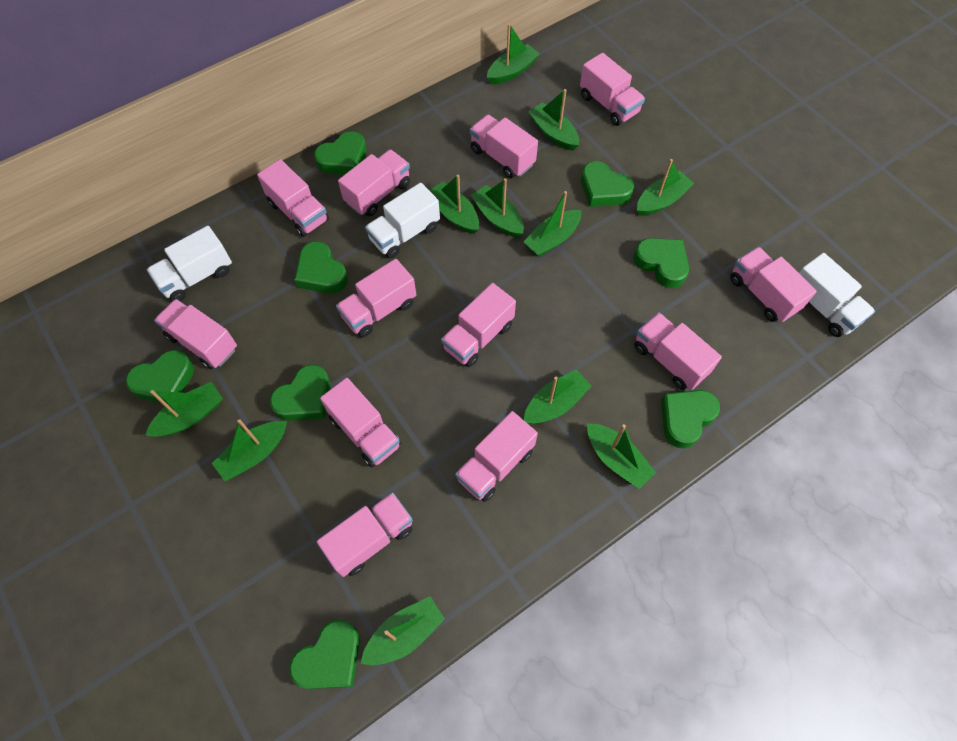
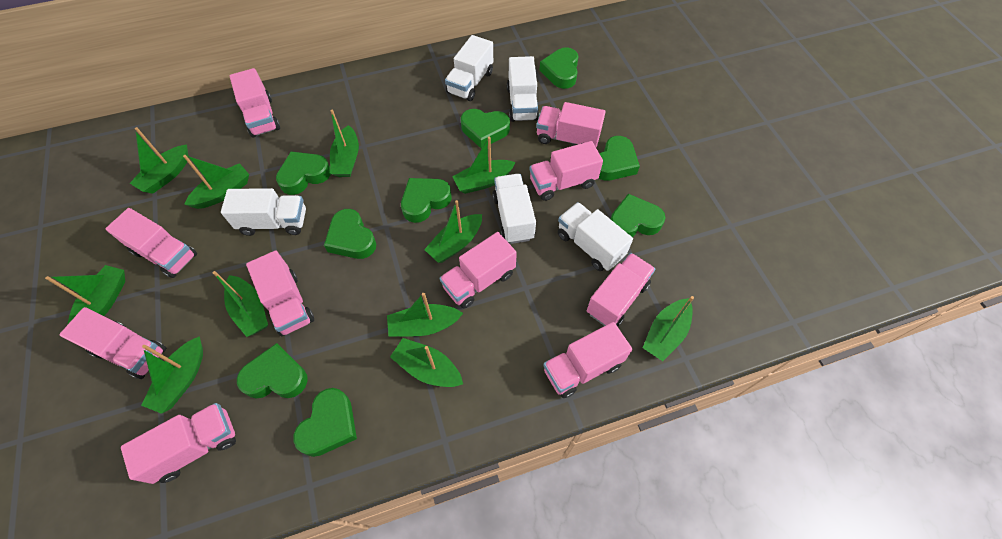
green heart: [126,350,194,404] [270,364,330,421] [289,619,360,689] [294,241,348,293] [314,131,367,175] [581,161,634,207] [634,238,689,288] [661,390,720,449] = 8 -> [237,343,308,399] [276,151,331,195] [293,388,357,457] [324,209,376,259] [401,178,452,223] [461,109,510,149] [539,47,579,89] [599,136,640,181] [611,194,665,237] = 9
pink truck: [154,299,237,369] [257,159,329,237] [317,492,413,577] [320,378,401,467] [336,259,416,338] [338,149,410,216] [441,283,516,367] [455,411,538,502] [470,115,538,178] [580,53,645,126] [634,312,722,390] [730,247,817,322] = 12 -> [59,307,166,379] [105,208,197,278] [121,403,236,484] [230,68,280,138] [246,250,314,336] [440,232,517,309] [530,141,603,201] [536,102,606,147] [543,322,632,398] [587,253,655,327] = 10
white truck: [146,226,232,301] [365,183,440,258] [799,253,875,337] = 3 -> [221,188,306,236] [445,35,493,101] [492,174,536,244] [507,56,539,122] [558,202,633,271] = 5

